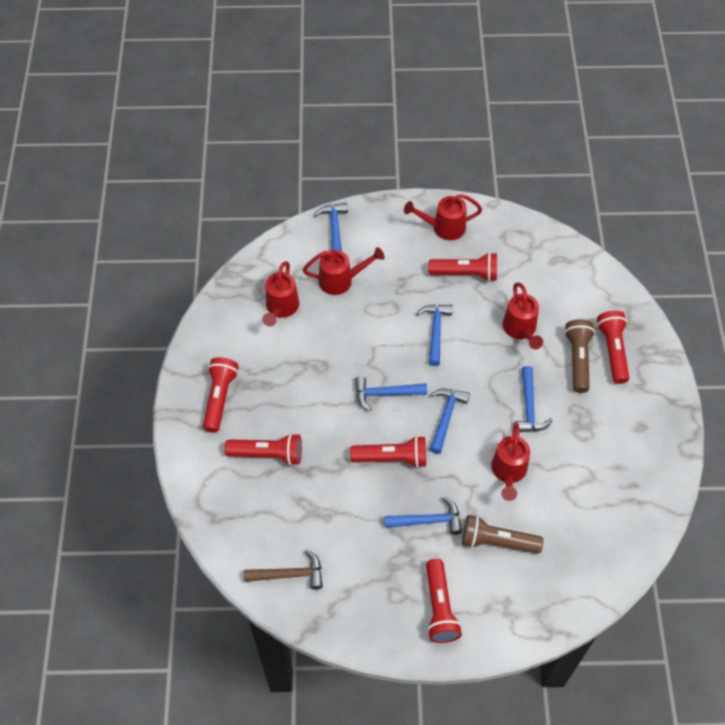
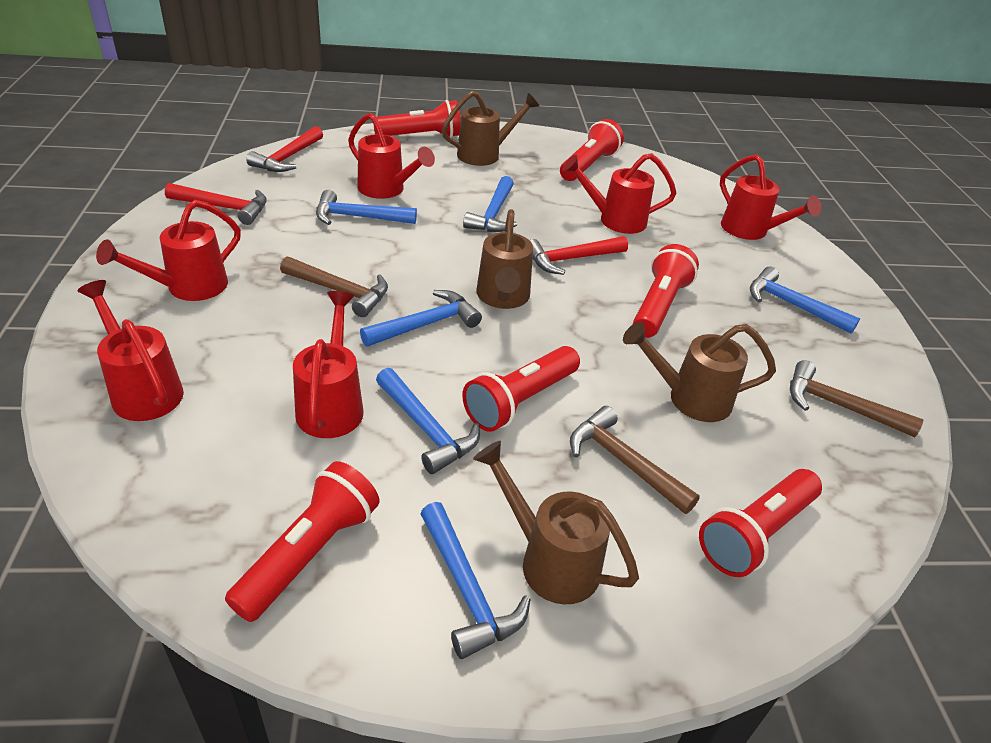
brown flashlight: [462,515,543,554] [564,319,595,393] = 2 -> none = 0
brown hammer: [244,550,323,590] = 1 -> [280,256,388,317] [570,406,700,514] [790,360,924,437] = 3
brown watering can: none = 0 -> [442,91,539,166] [473,441,639,604] [476,209,533,309] [623,322,776,422] = 4
red hammer: none = 0 -> [165,183,267,225] [246,126,323,172] [529,236,628,275] = 3
red watering can: [262,261,299,326] [303,247,385,295] [404,194,482,240] [491,423,530,501] [503,282,543,349] = 5 -> [78,280,184,421] [96,200,241,301] [293,291,363,438] [348,113,435,199] [562,153,677,234] [720,154,821,240] = 6

